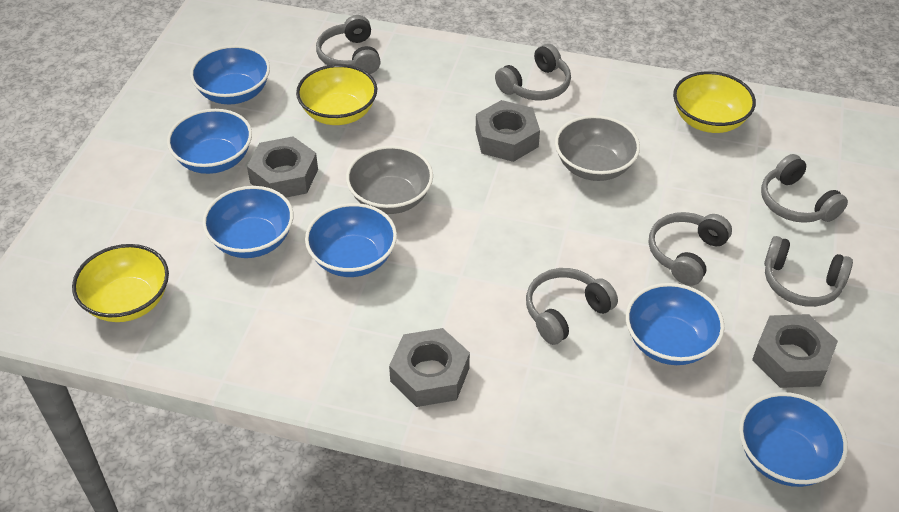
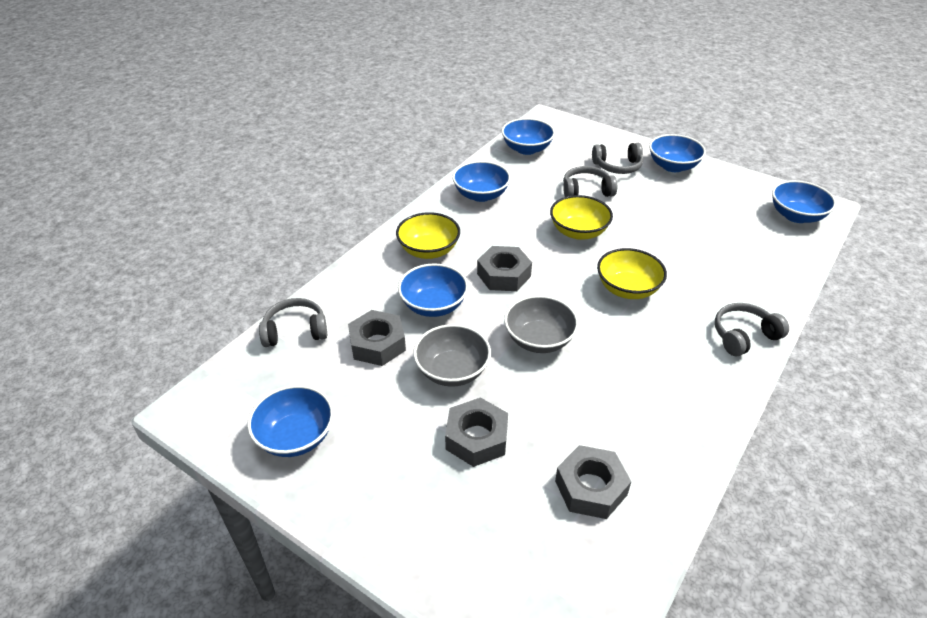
grey headphones: [316,15,381,74] [495,44,571,101] [526,268,618,345] [649,212,732,286] [761,154,848,223] [764,236,853,307] = 6 -> [259,298,327,347] [563,166,617,197] [592,143,643,174] [715,303,789,356] = 4

